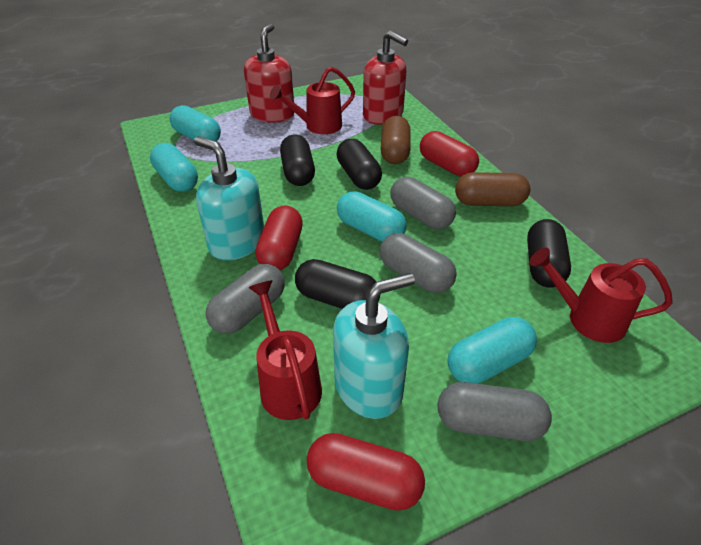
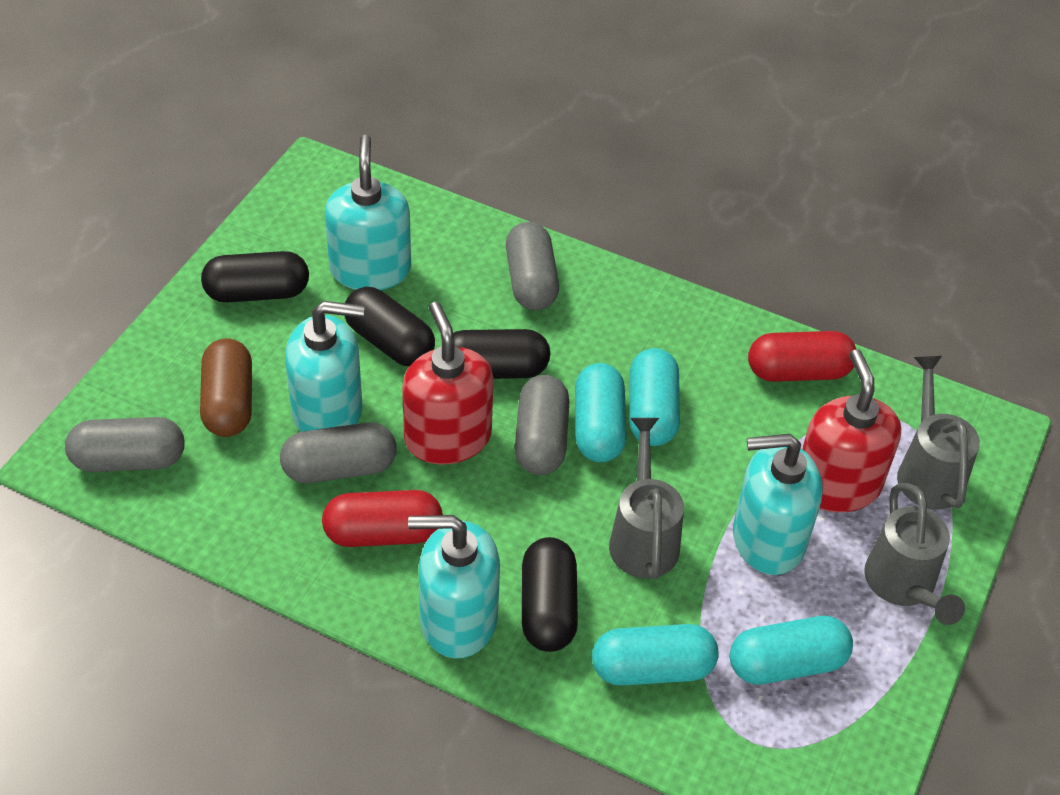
brown capsule: [381,116,411,164] [455,172,530,206] = 2 -> [200,338,252,437] = 1
grey watering can: none = 0 -> [609,418,684,580] [864,483,965,625] [897,356,980,509] = 3
red capsule: [255,206,303,270] [307,433,425,511] [420,131,479,177] = 3 -> [322,490,443,547] [748,331,856,382] = 2
red watering can: [248,280,322,420] [270,66,355,134] [530,248,673,343] = 3 -> none = 0
turquoise soap dispenser: [194,136,264,260] [333,273,415,419] = 2 -> [285,301,364,432] [325,135,411,290] [408,515,500,659] [733,434,823,575] = 4

